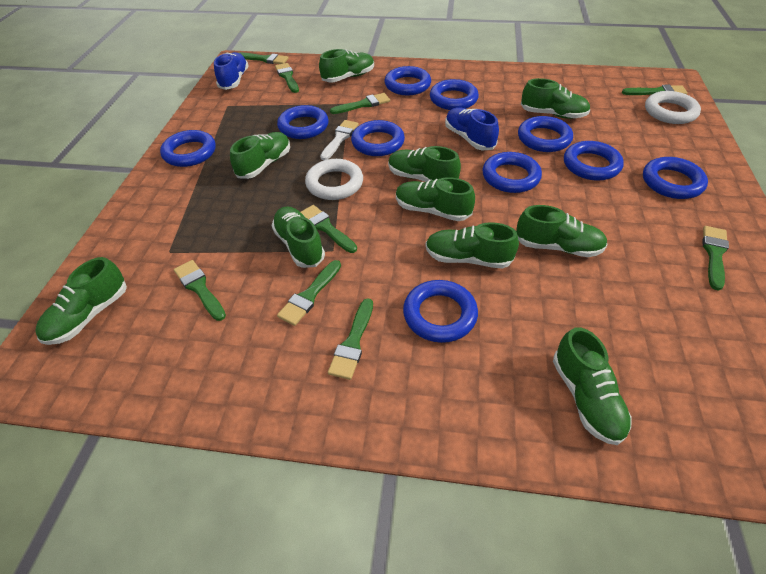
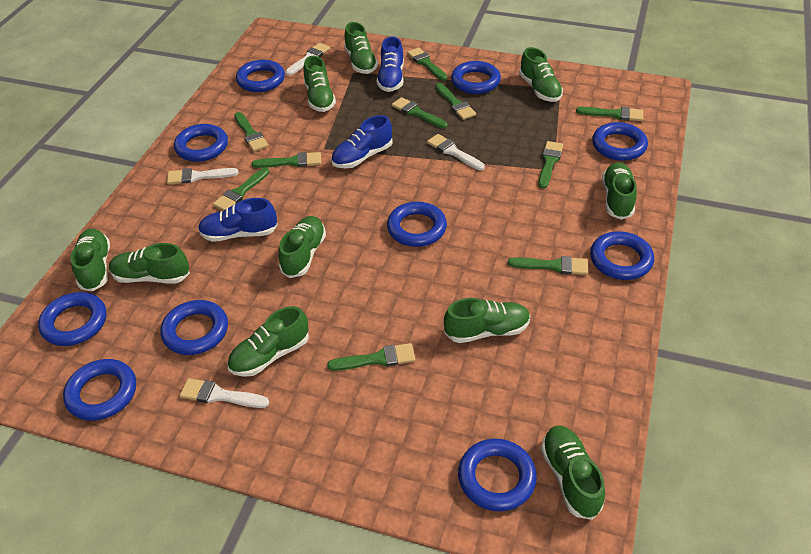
blue shoe: [214,52,248,90] [445,107,499,151] = 2 -> [198,198,278,242] [331,115,393,168] [377,36,404,92] = 3
green brush: [174,260,226,321] [240,52,289,64] [275,63,299,93] [277,260,341,326] [301,205,357,253] [328,298,373,380] [330,93,390,114] [622,85,688,95] [703,226,729,291] = 9 -> [213,167,269,211] [234,112,269,151] [252,152,321,168] [327,343,415,371] [392,97,447,129] [407,47,447,81] [435,83,476,120] [508,256,588,275] [538,141,563,189] [576,107,643,121] = 10
white brush: [320,120,359,160] = 1 -> [167,168,239,184] [180,378,269,408] [285,43,330,76] [427,134,485,171] = 4
white ring: [305,159,363,200] [645,91,701,124] = 2 -> none = 0

